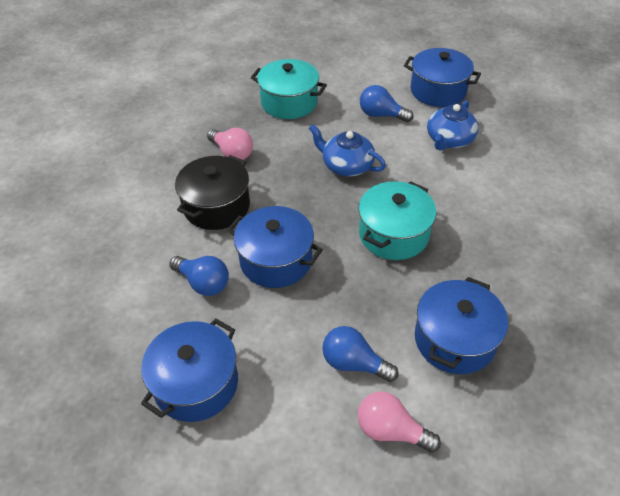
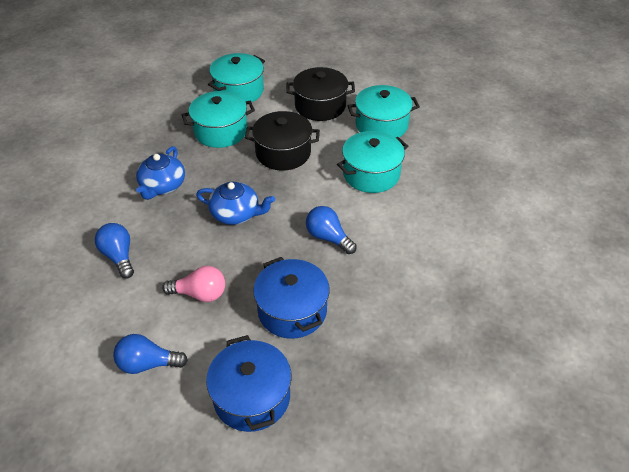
black pot: [175,155,250,230] = 1 -> [245,111,320,170] [286,67,355,121] = 2
blue pot: [141,319,238,422] [227,206,323,288] [404,48,481,107] [415,277,508,374] = 4 -> [206,335,291,432] [253,257,330,339] = 2
pink light bulb: [207,128,253,160] [358,391,441,453] = 2 -> [162,266,225,302] = 1
turquoise pot: [251,59,327,119] [358,181,436,260] = 2 -> [182,91,255,148] [208,53,265,102] [337,131,408,193] [347,85,420,138] = 4

